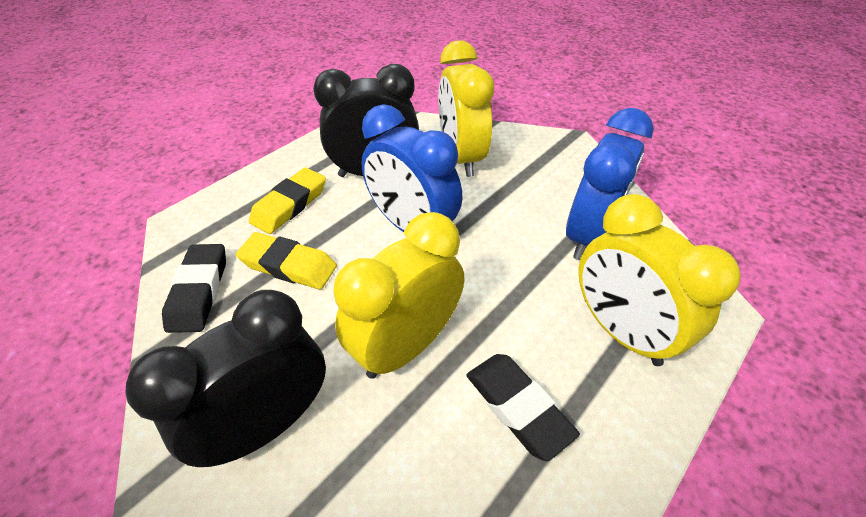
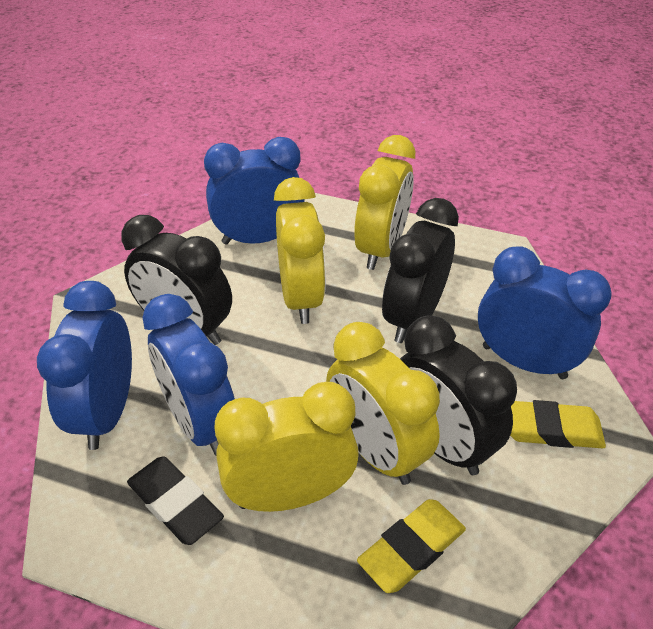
black clock: [125,290,326,467] [313,64,419,177] = 2 -> [121,215,232,345] [382,198,459,343] [400,315,517,475] = 3
black eraser: [162,244,226,333] [466,354,580,461] = 2 -> [127,456,224,545] = 1
blue clock: [361,104,462,232] [566,108,654,260] = 2 -> [37,281,132,450] [142,294,235,456] [204,137,305,245] [478,247,612,379] = 4
yellow clock: [334,212,464,379] [438,40,494,177] [578,194,741,366] = 3 -> [215,382,359,512] [274,177,326,324] [326,322,440,485] [354,135,415,270] = 4

